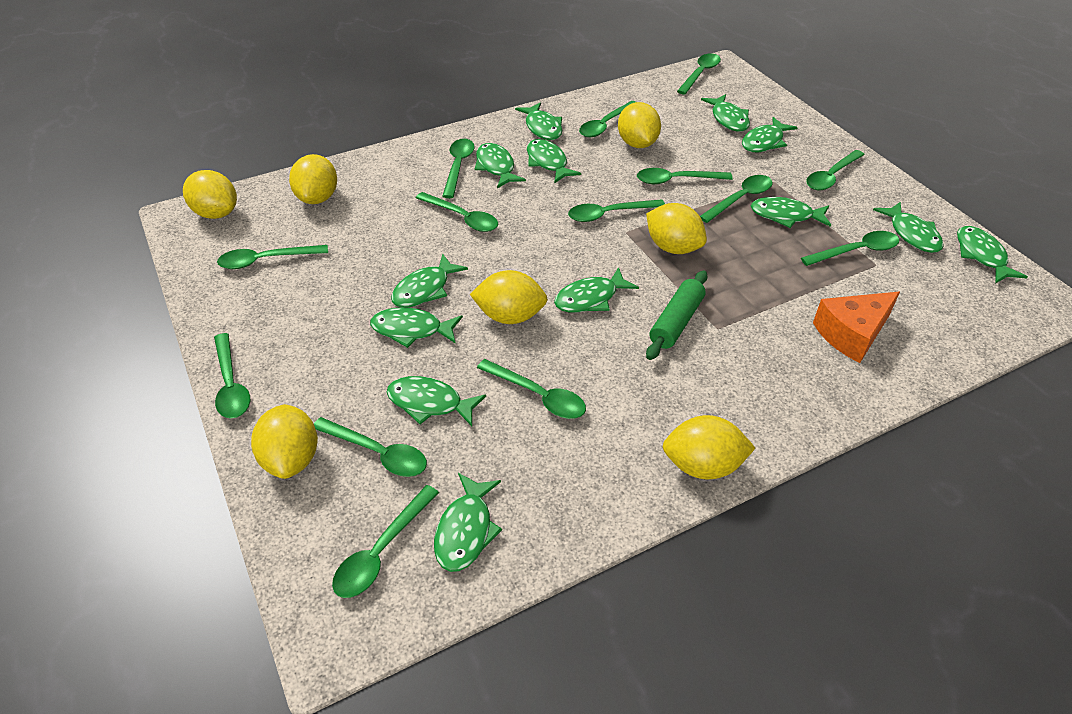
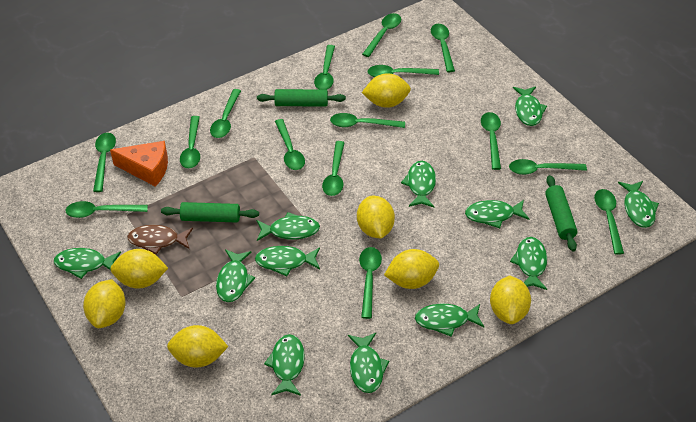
brown fish: none = 0 -> [127,225,193,255] = 1
green fish: [370,307,463,348] [387,376,486,426] [391,254,468,308] [434,473,502,572] [475,143,526,188] [515,102,562,140] [527,139,581,183] [554,267,639,313] [701,94,750,132] [742,117,798,152] [751,197,831,228] [873,202,944,253] [957,226,1028,284] = 13 -> [54,248,121,279] [216,249,255,302] [255,246,320,276] [256,212,320,241] [264,334,305,396] [348,333,389,393] [401,161,436,207] [415,304,485,337] [465,200,529,228] [510,237,547,290] [513,86,547,126] [618,181,659,228] = 12
green rolling pin: [646,270,707,360] = 1 -> [161,202,259,222] [257,89,346,106] [545,175,578,251] = 3
green spoon: [214,333,250,418] [217,245,328,269] [314,417,427,477] [332,485,439,598] [416,192,498,232] [442,139,475,198] [477,359,586,419] [568,199,665,222] [579,101,636,137] [637,168,733,184] [677,53,721,94] [700,175,773,223] [801,231,899,266] [806,150,865,191] = 14 -> [65,201,148,218] [93,133,116,192] [180,116,200,168] [210,89,241,138] [275,119,305,170] [314,45,335,90] [322,141,345,196] [330,113,405,128] [359,247,382,319] [362,13,401,57] [368,65,439,77] [431,24,455,72] [481,112,501,170] [509,159,587,175] [594,189,624,255] = 15

